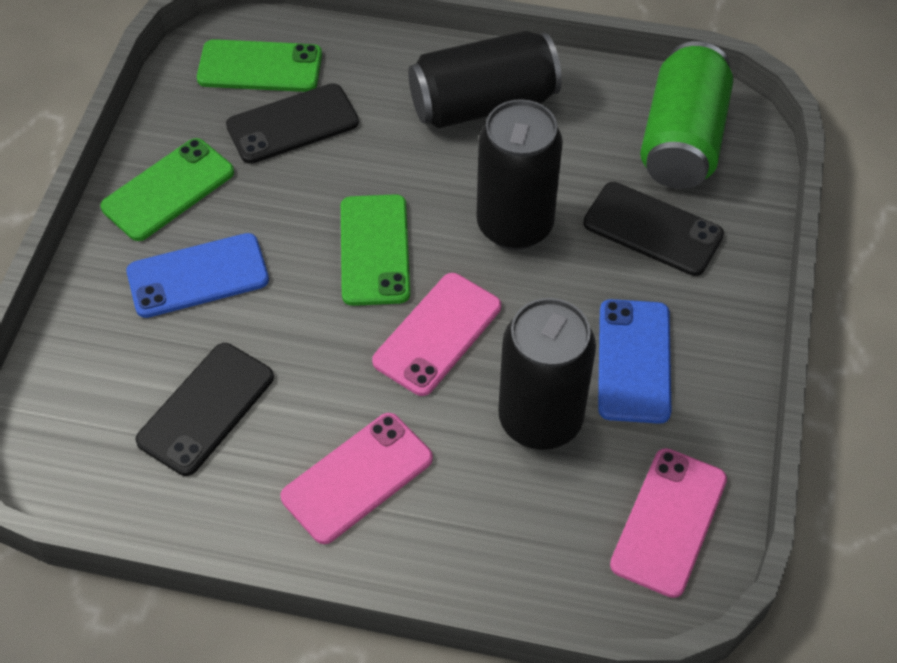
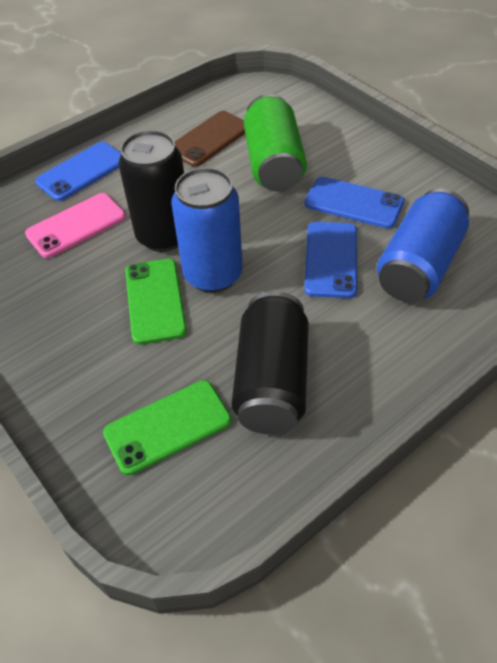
black can: [408,31,562,128] [476,99,563,250] [498,298,596,450] = 3 -> [118,130,184,252] [231,291,309,434] = 2
black phone: [136,343,274,476] [226,83,359,164] [583,182,724,276] = 3 -> none = 0
blue can: none = 0 -> [171,167,243,293] [377,188,469,302] = 2
blue phone: [126,233,269,318] [598,299,671,424] = 2 -> [35,142,121,201] [304,222,357,298] [305,177,404,228] = 3
brown phone: none = 0 -> [175,111,245,167] = 1
green phone: [100,138,234,241] [197,39,322,92] [341,194,410,306] = 3 -> [103,380,231,475] [125,259,187,345] = 2
pink phone: [280,413,433,544] [372,273,501,396] [610,448,727,598] = 3 -> [25,193,126,258] = 1

